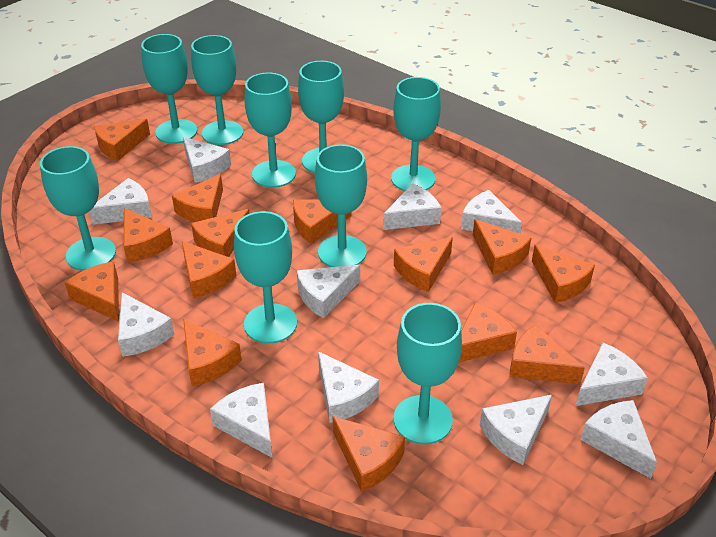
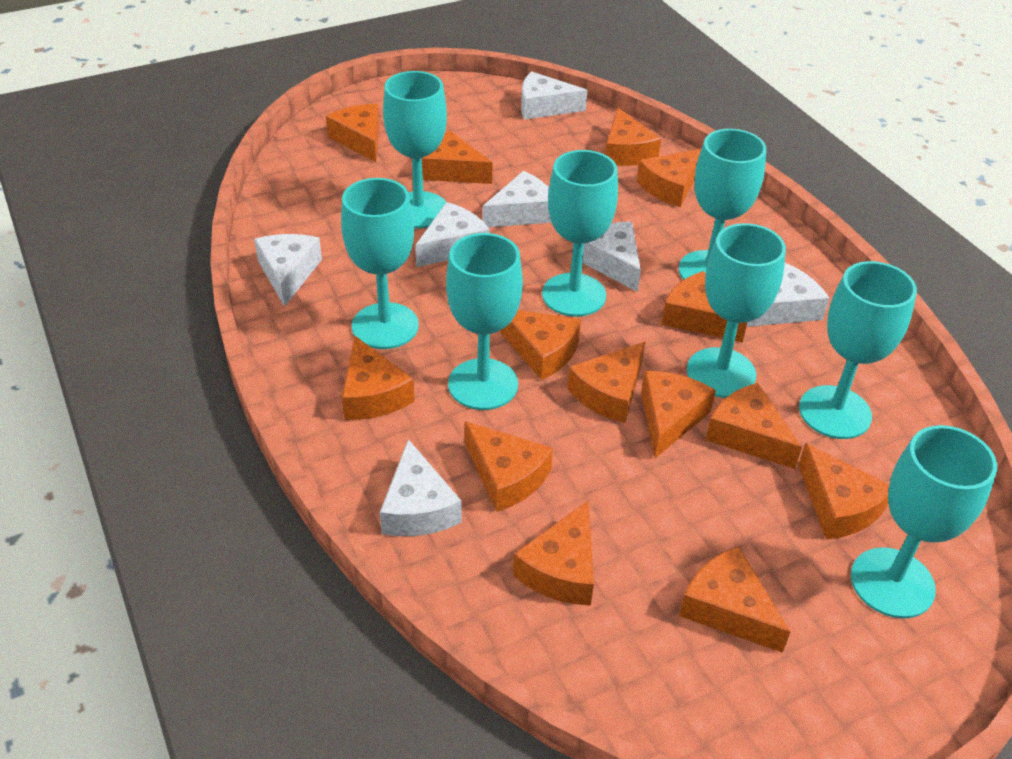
turquoise goblet: [40,146,116,271] [141,34,197,144] [191,35,243,145] [234,211,297,344] [244,73,296,188] [298,61,344,173] [315,144,367,267] [391,77,441,191] [393,303,462,444] = 9 -> [341,178,419,349] [383,71,447,228] [446,233,523,410] [542,150,618,317] [679,129,766,280] [687,223,786,398] [799,261,917,439] [851,425,997,619] = 8
white cheese: [89,178,152,225] [118,292,174,357] [183,137,231,183] [210,383,273,458] [297,265,360,319] [318,351,379,423] [383,183,441,230] [461,190,522,234] [480,395,552,465] [575,343,648,406] [580,400,657,479] = 11 -> [254,234,322,307] [380,439,462,536] [415,202,490,267] [483,171,552,227] [521,71,588,120] [582,221,641,292] [747,263,829,327] = 7

